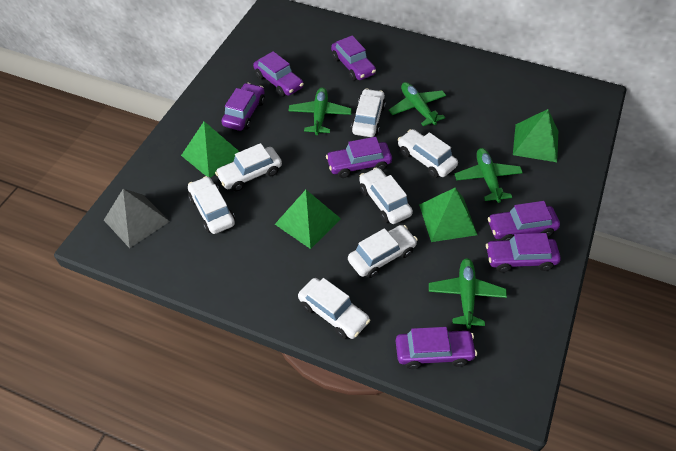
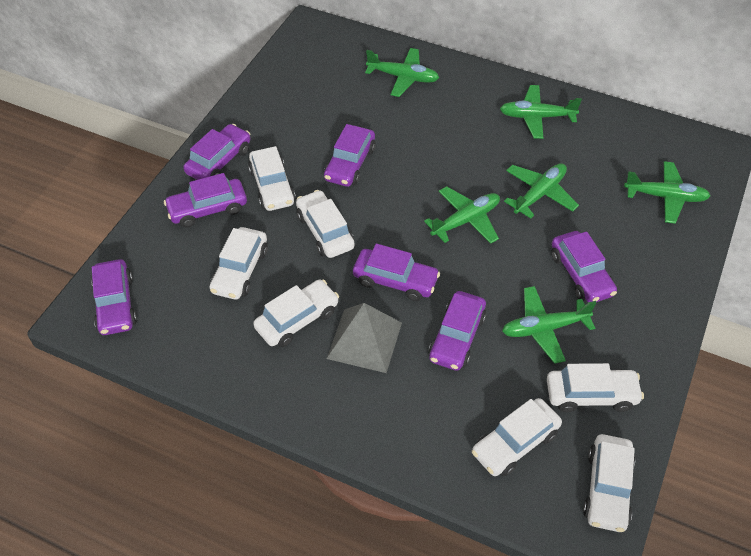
green plane: [288,87,352,135] [389,82,446,126] [429,258,507,329] [455,148,523,203] = 4 -> [365,48,439,97] [424,186,500,244] [500,85,582,139] [502,286,596,364] [504,163,579,218] [624,161,710,224] = 6
green pyramid: [181,121,240,178] [275,190,341,249] [419,188,477,242] [513,109,558,162] = 4 -> none = 0

